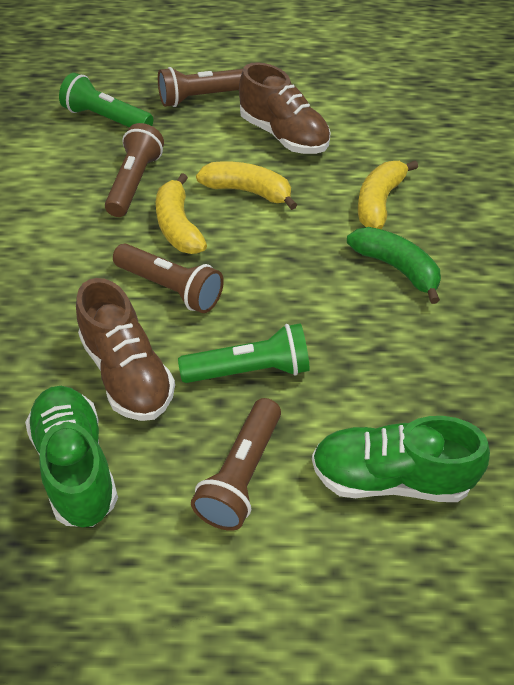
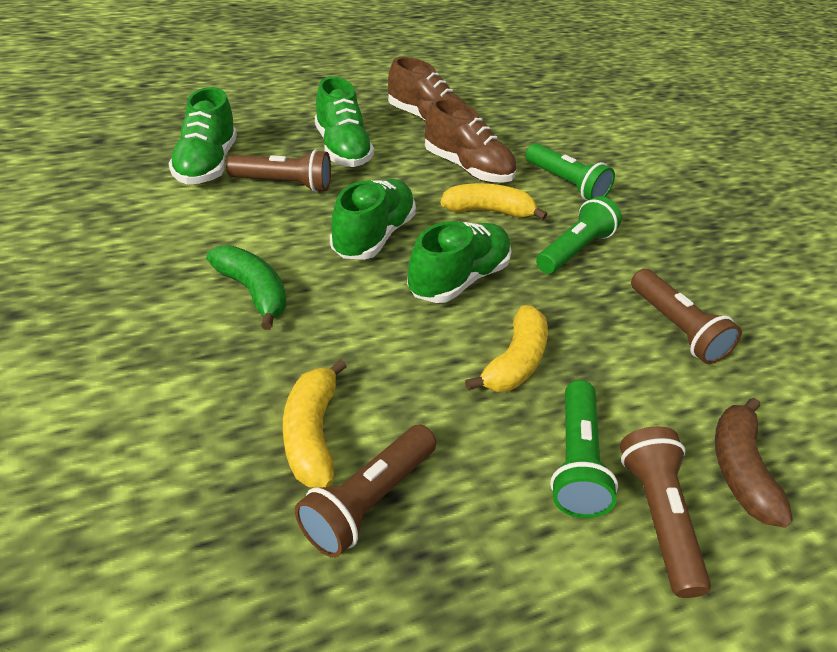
brown banana: none = 0 -> [715,398,793,528] = 1
green flashlight: [59,73,153,127] [178,323,310,383] = 2 -> [526,143,615,200] [536,196,622,274] [550,380,618,518] = 3
green shoe: [25,386,118,527] [312,416,490,502] = 2 -> [168,87,237,184] [315,77,374,167] [330,179,416,260] [407,221,512,303] = 4

